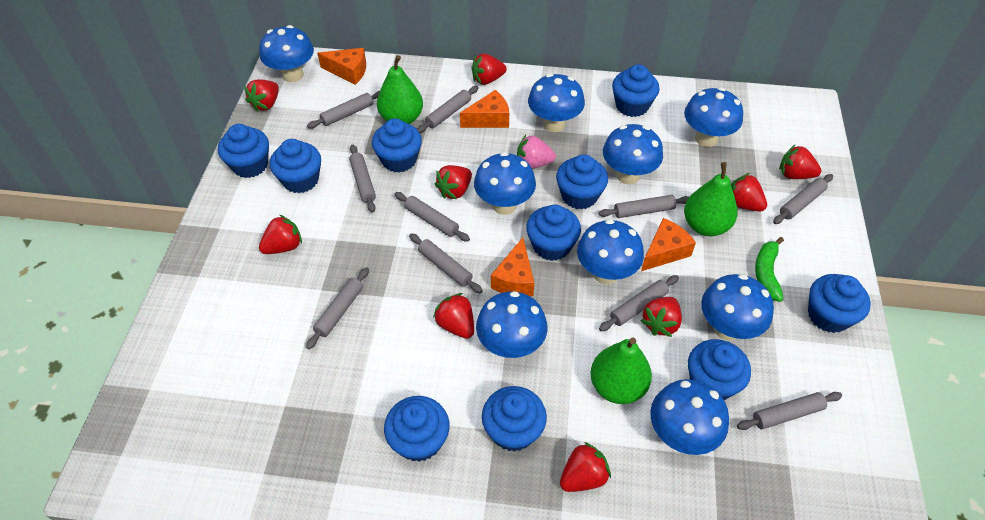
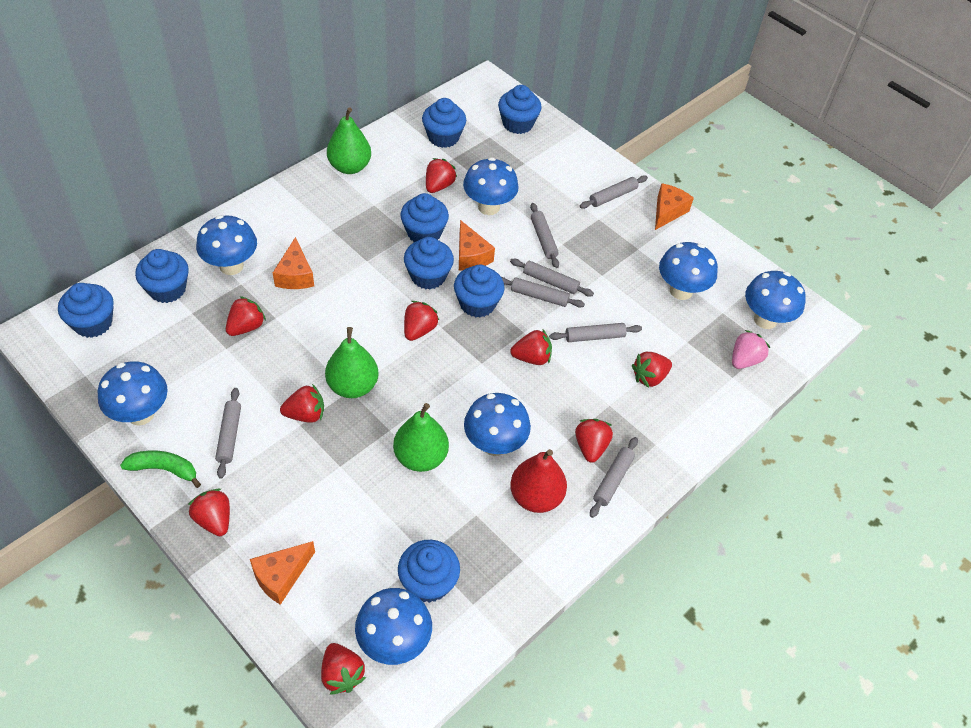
blue cupcake: [218,124,269,178] [270,139,321,193] [372,118,422,173] [384,396,450,462] [482,386,547,452] [526,205,581,261] [556,154,608,210] [612,64,660,117] [688,339,751,400] [808,274,871,333] = 10 -> [58,283,114,338] [135,249,189,303] [398,540,460,603] [400,193,449,242] [404,237,454,290] [422,98,466,148] [454,265,505,318] [498,85,542,134] = 8
blue mushroom: [259,25,314,82] [474,152,536,215] [476,291,547,359] [528,74,585,132] [577,219,644,284] [603,124,663,185] [650,379,729,455] [684,87,743,147] [701,274,774,341] = 9 -> [98,362,168,425] [196,215,257,275] [355,588,432,665] [463,157,519,215] [464,393,531,456] [659,242,718,300] [745,271,806,329] = 7
grey rolling pin: [306,267,369,349] [307,91,380,128] [349,145,376,213] [395,192,470,242] [409,233,483,293] [417,86,479,133] [598,195,689,218] [599,275,679,331] [737,392,842,430] [773,174,833,224] = 10 -> [215,388,241,479] [501,277,585,308] [510,259,594,296] [530,203,559,268] [549,323,642,342] [580,175,648,209] [590,437,638,518] = 7
red pear: none = 0 -> [510,449,567,513] = 1

